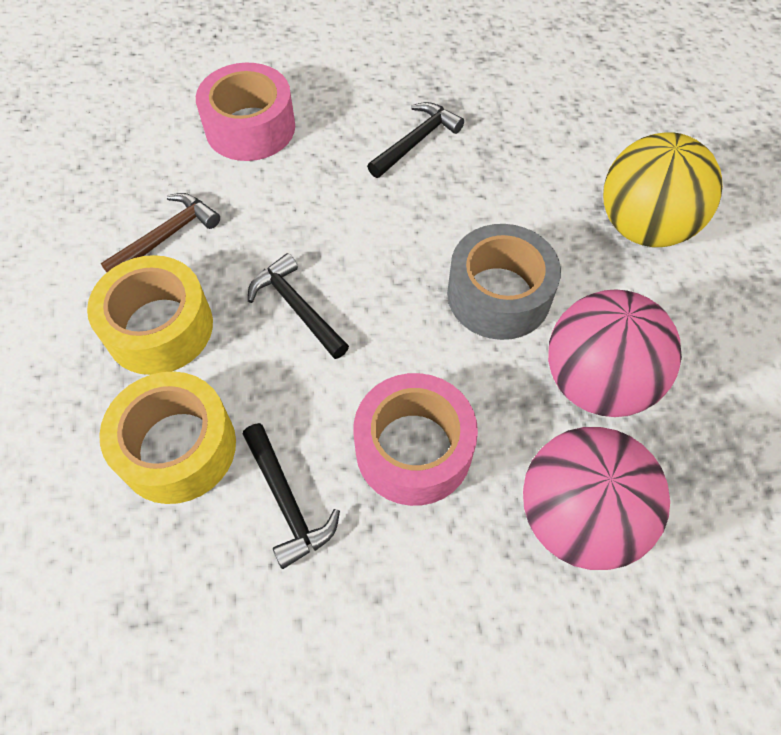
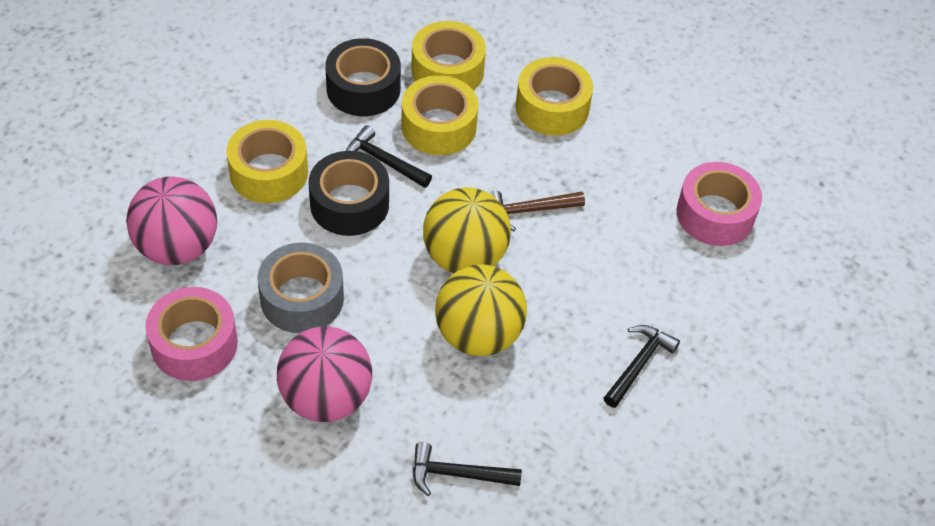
black tape: none = 0 -> [308,151,389,236] [325,38,401,116] = 2
yellow ball: [603,132,723,247] = 1 -> [423,187,511,274] [435,264,527,356] = 2
yellow tape: [87,255,213,375] [99,371,236,504] = 2 -> [226,120,308,203] [401,75,478,155] [411,21,486,90] [515,57,593,136] = 4

